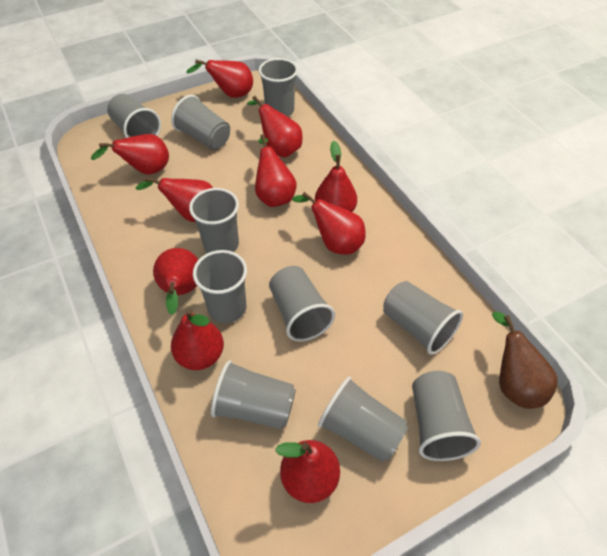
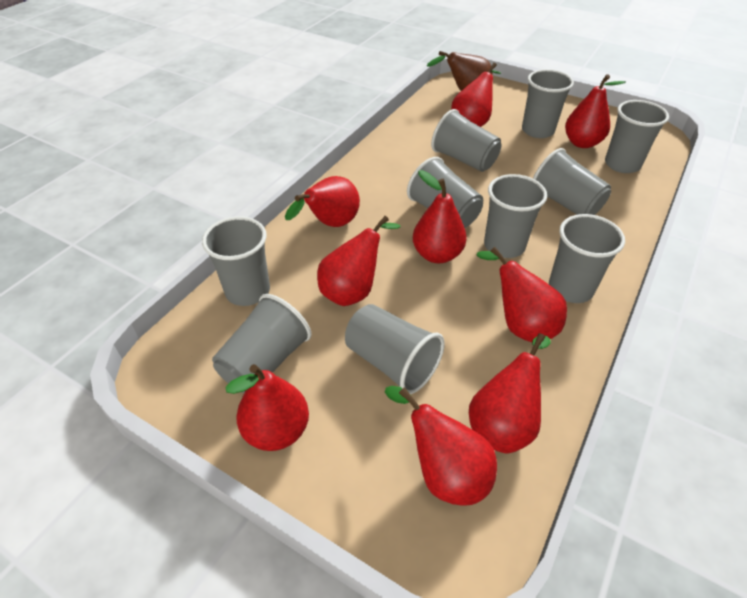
red pear: [91,134,169,175] [136,177,213,222] [153,248,198,315] [171,309,224,370] [186,60,253,98] [247,96,303,157] [255,134,297,207] [275,440,340,503] [292,192,366,255] [315,141,357,212] = 10 -> [226,364,309,451] [285,176,360,227] [317,216,401,306] [385,386,497,506] [413,170,467,263] [451,63,501,127] [469,333,551,454] [477,247,567,342] [565,74,626,148] = 9

